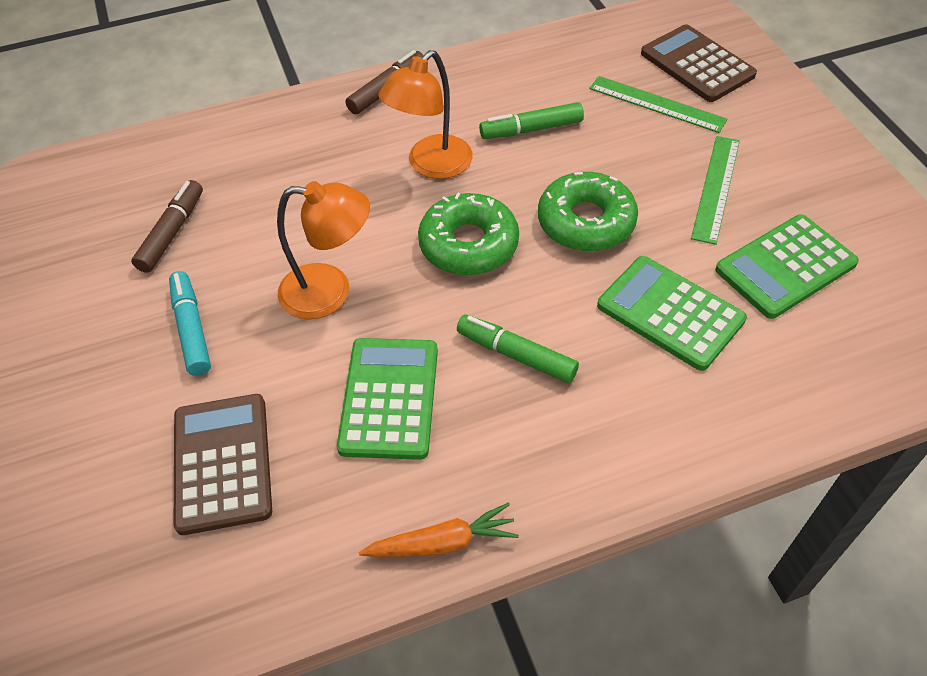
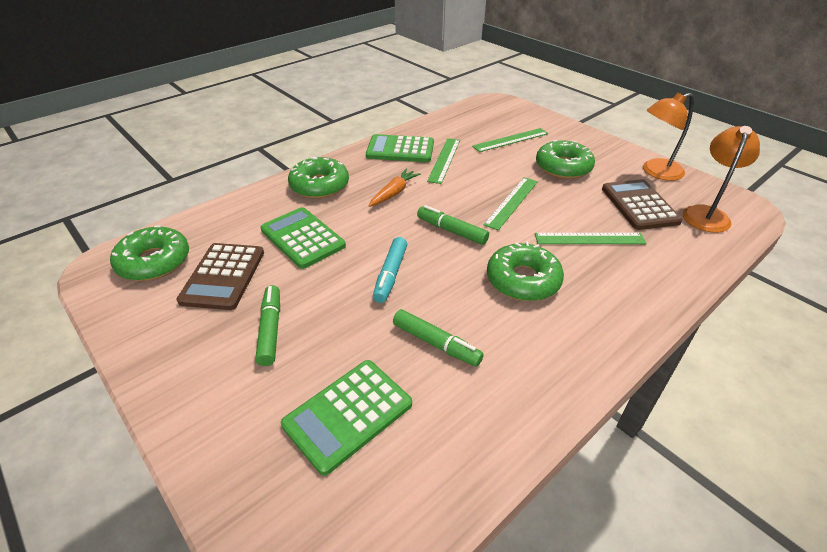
brown marker: [131,180,203,273] [346,50,424,115] = 2 -> none = 0
green donut: [418,193,519,276] [538,172,638,252] = 2 -> [110,225,189,281] [288,157,349,199] [487,242,564,301] [536,140,595,179] = 4
green marker: [457,315,579,383] [479,102,584,139] = 2 -> [255,285,280,366] [393,309,484,367] [417,205,489,245] = 3
green ruler: [589,76,728,133] [691,136,740,245] = 2 -> [427,138,460,184] [472,128,548,152] [483,177,538,230] [535,233,647,244] = 4

